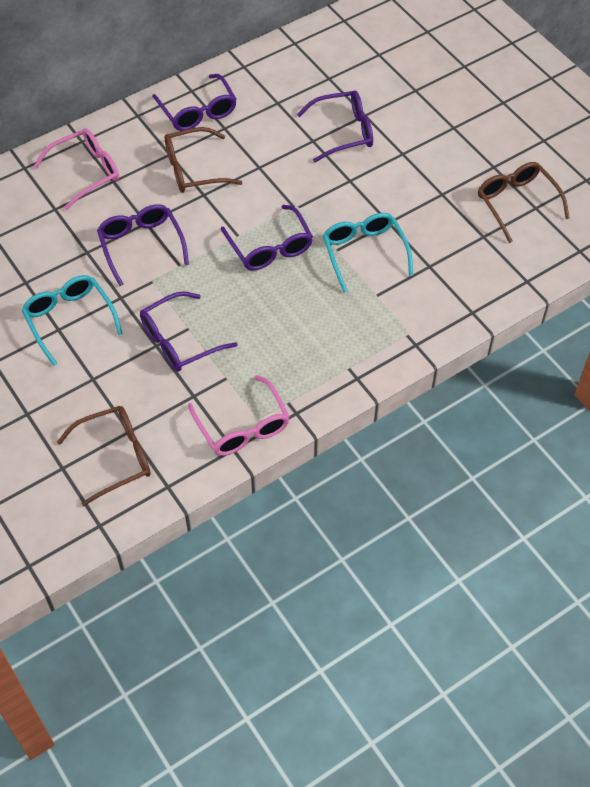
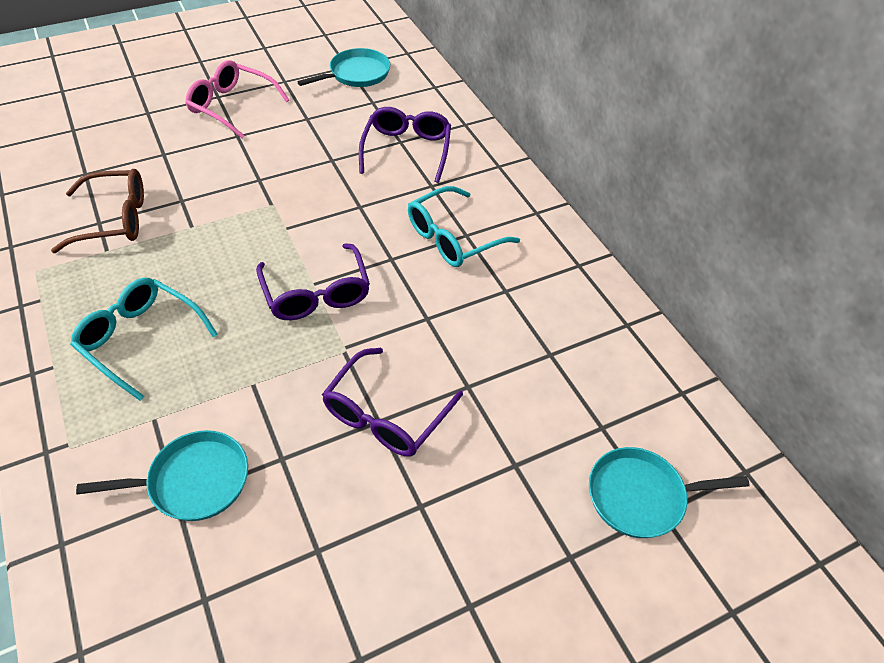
brown glasses: [57,406,151,506] [165,127,242,193] [478,162,570,243] = 3 -> [51,169,144,253] = 1
pink glasses: [34,128,119,210] [188,375,290,456] = 2 -> [185,60,289,139] = 1
purple glasses: [97,204,189,286] [140,291,237,371] [152,74,237,131] [221,205,313,270] [297,91,373,162] = 5 -> [256,243,370,320] [322,348,463,457] [359,107,451,183] = 3
turquoise pan: none = 0 -> [76,430,248,521] [297,48,390,87] [589,447,750,538] = 3

